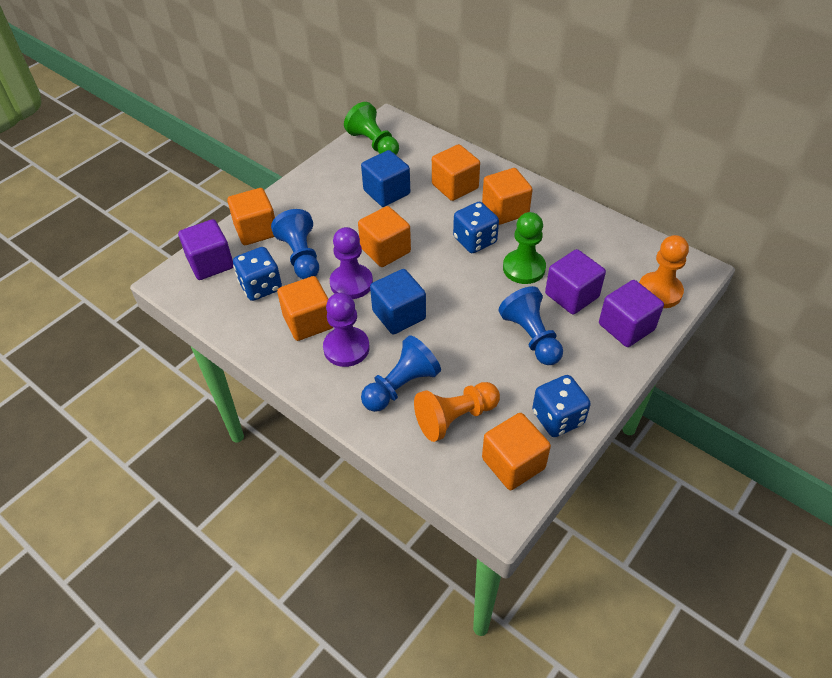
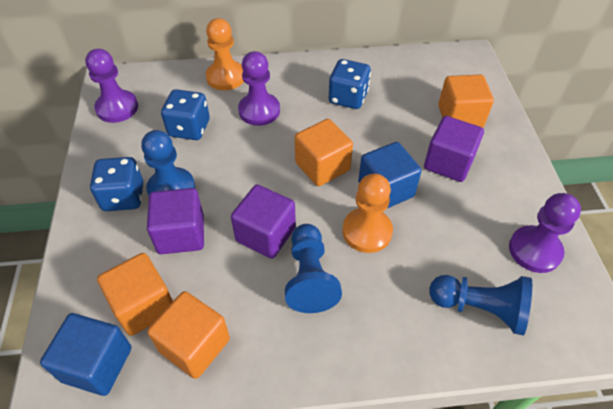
green pawn: [344,102,399,155] [503,212,546,284] = 2 -> none = 0
orange cube: [227,188,275,245] [277,276,333,341] [358,206,411,267] [432,144,480,201] [482,168,533,225] [482,413,551,490] = 6 -> [97,253,173,336] [147,291,230,379] [295,119,353,186] [438,74,494,128] = 4
purple pawn: [323,293,370,367] [330,227,373,299] = 2 -> [85,49,138,123] [238,51,280,126] [509,193,581,273] = 3

